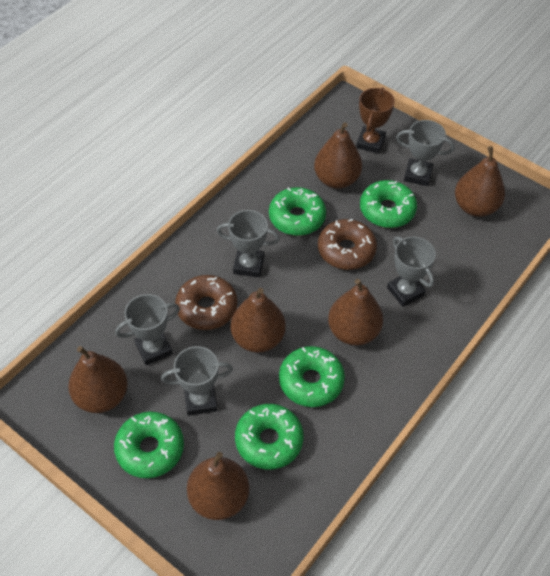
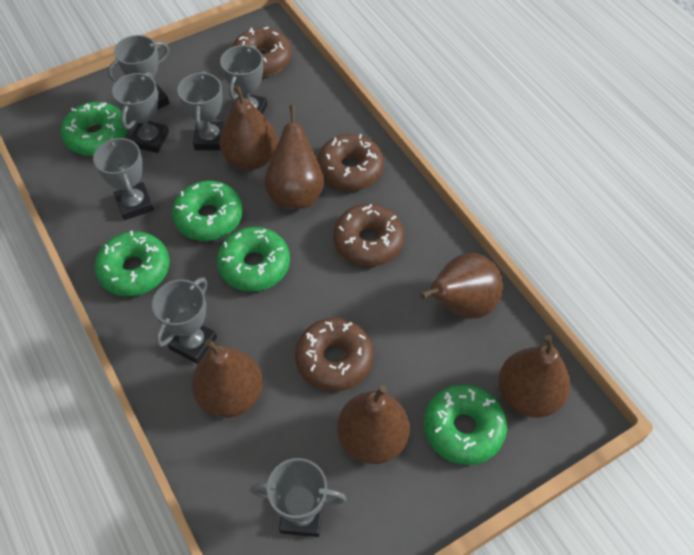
brown donut: [175,275,238,330] [318,219,377,270] = 2 -> [232,27,292,76] [295,318,374,392] [317,134,384,191] [333,204,405,266] = 4
brown trophy: [356,88,395,154] = 1 -> none = 0
grey trophy: [115,294,180,365] [161,346,233,416] [217,210,280,277] [387,236,436,307] [396,120,455,186] = 5 -> [93,137,154,220] [107,35,169,110] [112,72,169,153] [152,277,217,364] [178,71,225,150] [220,45,267,115] [250,458,347,537] = 7

